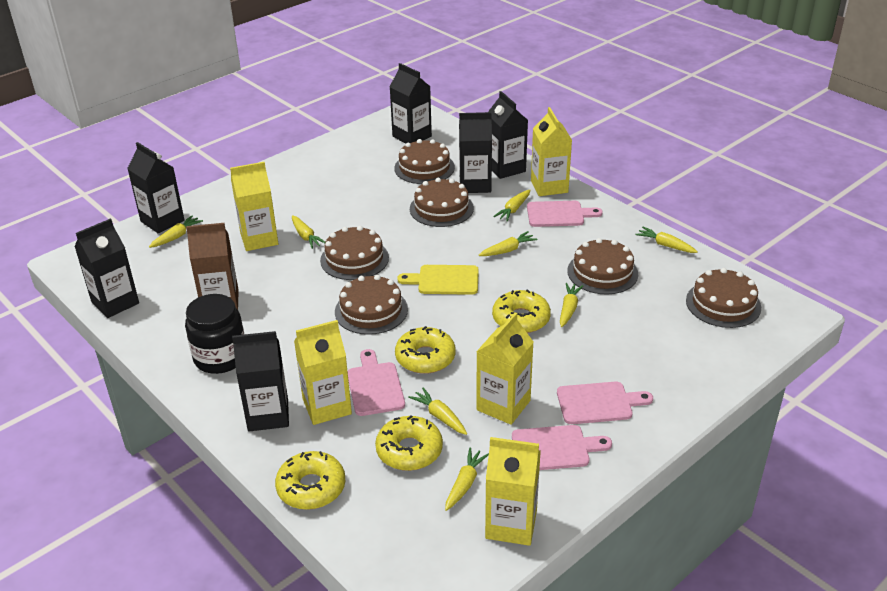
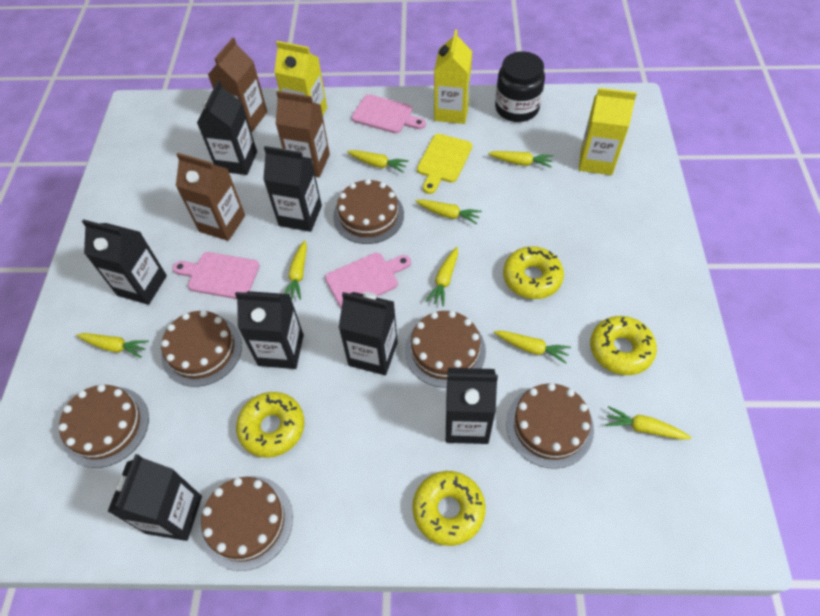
black carton: [74,219,139,318] [127,142,185,233] [232,331,289,431] [389,63,432,143] [459,112,492,193] [488,91,528,179] = 6 -> [82,219,167,305] [107,454,202,541] [197,81,257,175] [235,291,304,369] [263,146,322,232] [339,292,398,375] [446,368,498,444] = 7
brown carton: [186,223,239,310] = 1 -> [176,153,245,241] [208,38,267,132] [275,91,330,177] = 3
pink cutting board: [348,349,405,416] [512,425,612,470] [527,201,603,227] [557,381,653,424] = 4 -> [172,252,260,299] [325,253,411,309] [352,94,426,133] = 3
yellow carton: [230,162,278,251] [294,320,352,425] [476,312,534,425] [485,437,541,546] [531,107,572,196] = 5 -> [274,41,327,115] [434,29,472,124] [579,88,637,175] = 3

